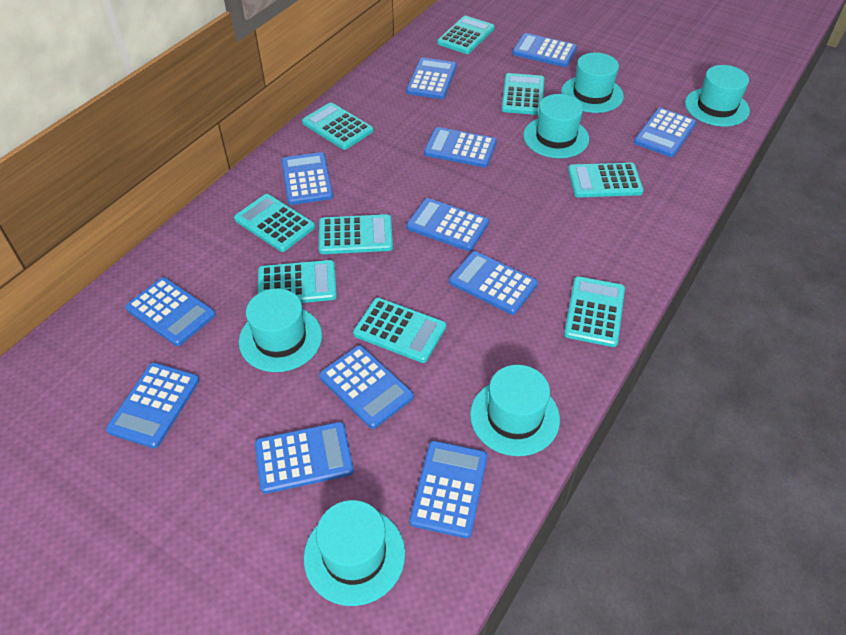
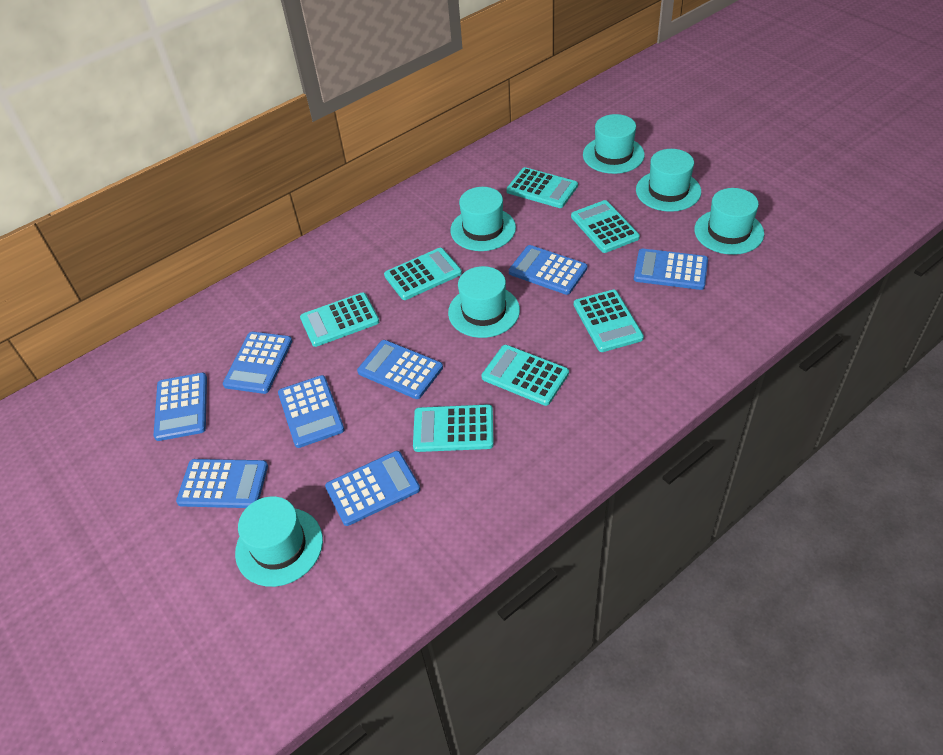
blue calculator: [106,362,199,449] [125,277,216,346] [255,422,354,494] [281,152,333,205] [319,345,414,429] [406,57,457,99] [406,198,489,251] [409,441,487,538] [424,127,497,167] [449,251,538,315] [512,33,577,67] [634,108,696,157] = 12 -> [153,373,207,441] [176,459,268,508] [223,332,292,394] [278,375,344,448] [325,451,420,526] [357,340,443,399] [509,245,587,295] [634,249,708,290] = 8
turquoise calculator: [234,194,315,252] [258,260,337,303] [302,102,373,150] [319,214,393,254] [353,298,446,363] [437,16,495,54] [501,73,544,115] [564,276,625,347] [568,163,644,197] = 9 -> [300,292,379,347] [384,248,462,300] [413,404,494,452] [481,345,569,406] [506,167,578,208] [571,200,640,253] [574,290,644,352] = 7

